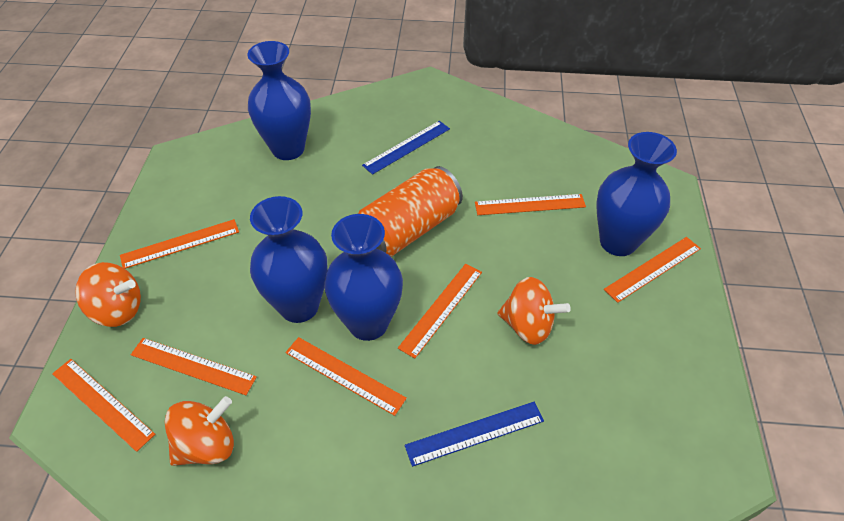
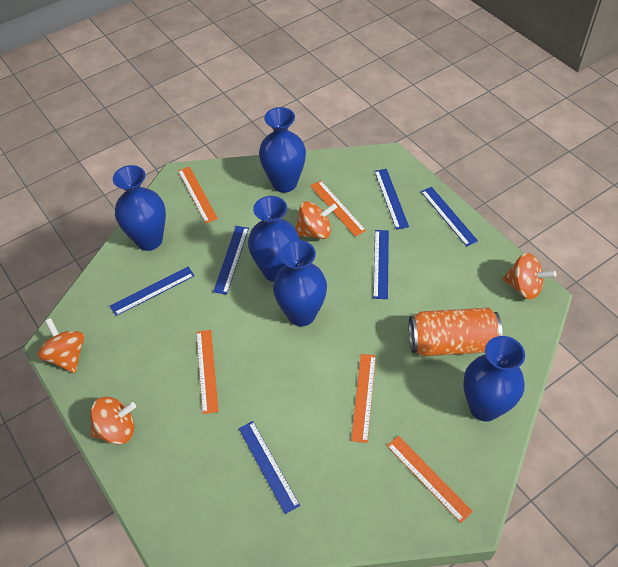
blue ruler: [362,121,450,175] [405,402,544,467] = 2 -> [110,267,195,316] [213,226,249,294] [239,421,300,514] [373,230,389,299] [374,169,409,230] [421,187,478,246] = 6
blue vase: [247,41,311,160] [250,196,328,323] [324,214,403,341] [596,132,677,256] = 4 -> [113,165,166,251] [248,196,300,282] [259,107,306,193] [273,240,327,326] [463,336,525,421] = 5
orange ruler: [52,359,155,452] [120,219,239,269] [131,338,257,395] [285,337,407,416] [398,264,482,359] [475,194,586,215] [604,237,701,303] = 7 -> [178,166,218,223] [196,330,219,414] [310,180,366,237] [351,354,376,443] [387,436,473,523] = 5
orange spinning top: [75,262,141,327] [165,396,234,466] [498,277,571,345] = 3 -> [37,318,85,373] [90,397,136,445] [295,201,337,239] [502,253,557,300] = 4

